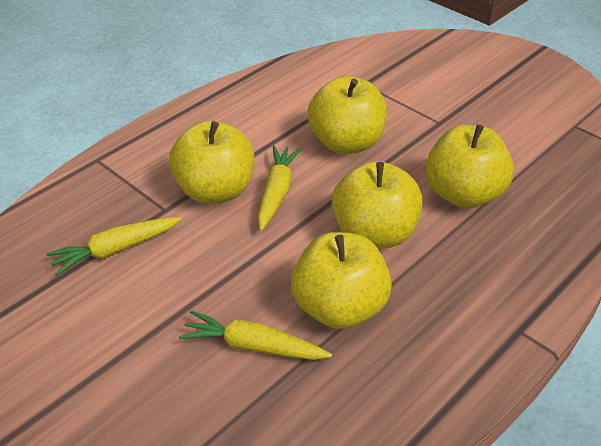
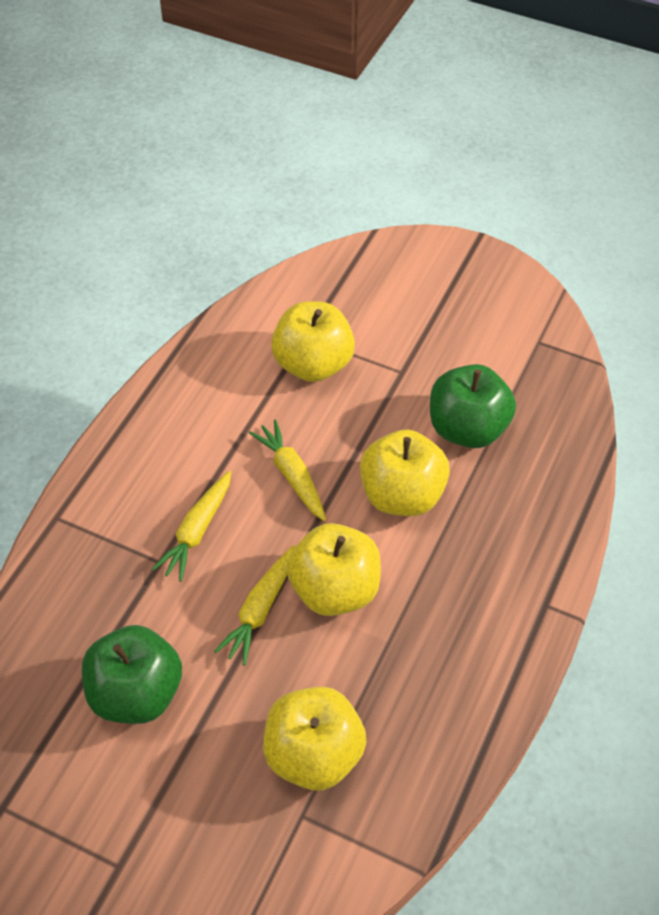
green apple: none = 0 -> [82,625,182,724] [430,364,516,448] = 2
yellow apple: [169,121,254,204] [291,232,392,329] [308,76,387,154] [332,161,423,249] [426,124,514,208] = 5 -> [263,687,367,791] [271,301,355,382] [287,523,381,616] [360,429,450,516] = 4

